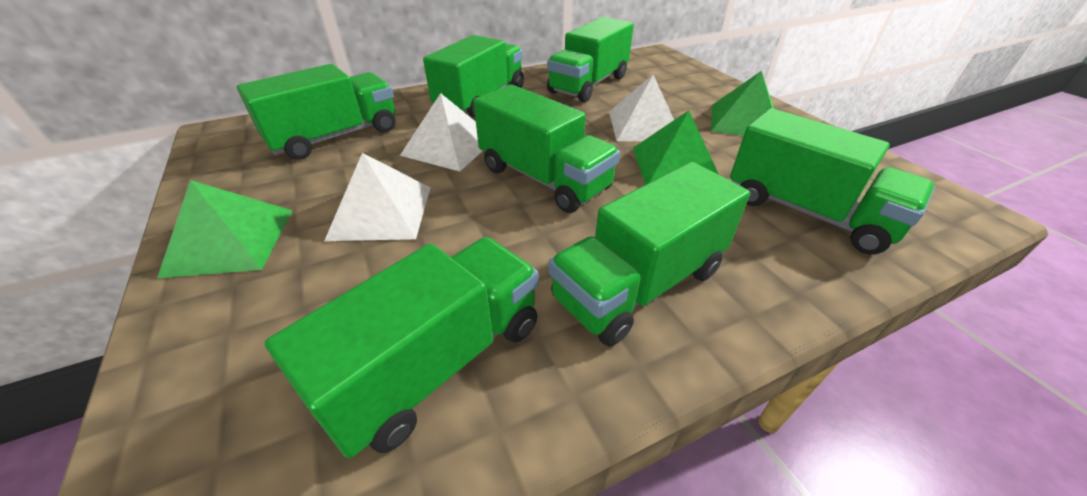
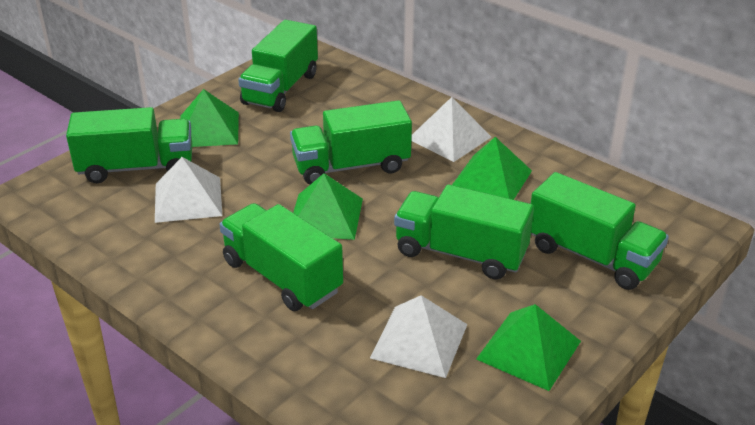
green pyramid: [157,180,292,278] [633,110,719,185] [711,71,774,136] = 3 -> [180,89,239,147] [293,173,363,240] [452,137,532,200] [476,304,581,391] = 4
green truck: [237,64,396,160] [265,237,539,458] [423,35,524,118] [473,84,620,213] [547,17,634,102] [549,162,750,347] [730,108,935,254] = 7 -> [66,107,192,183] [219,203,343,311] [238,20,318,112] [290,100,412,184] [394,185,534,280] [531,172,669,290] = 6

